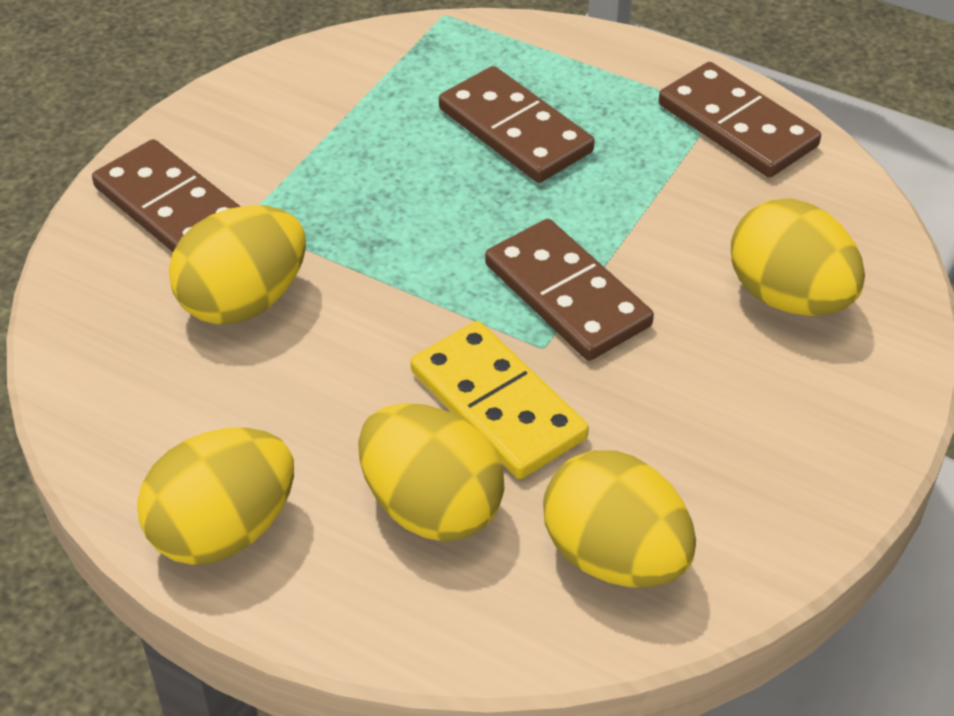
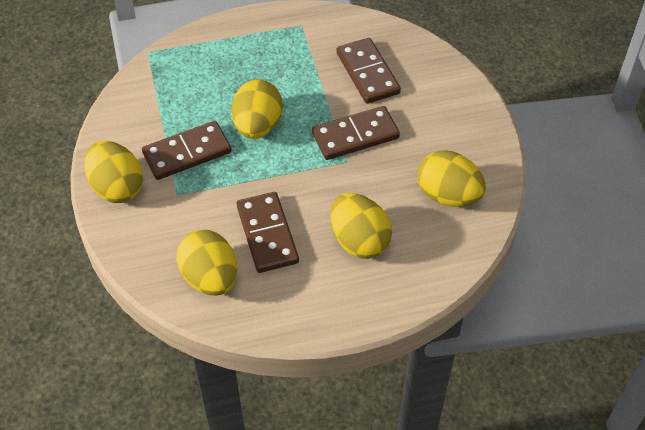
yellow domino: [410,321,589,479] = 1 -> none = 0

